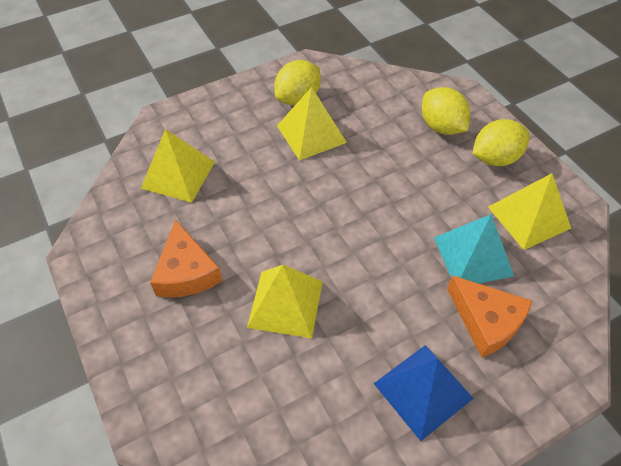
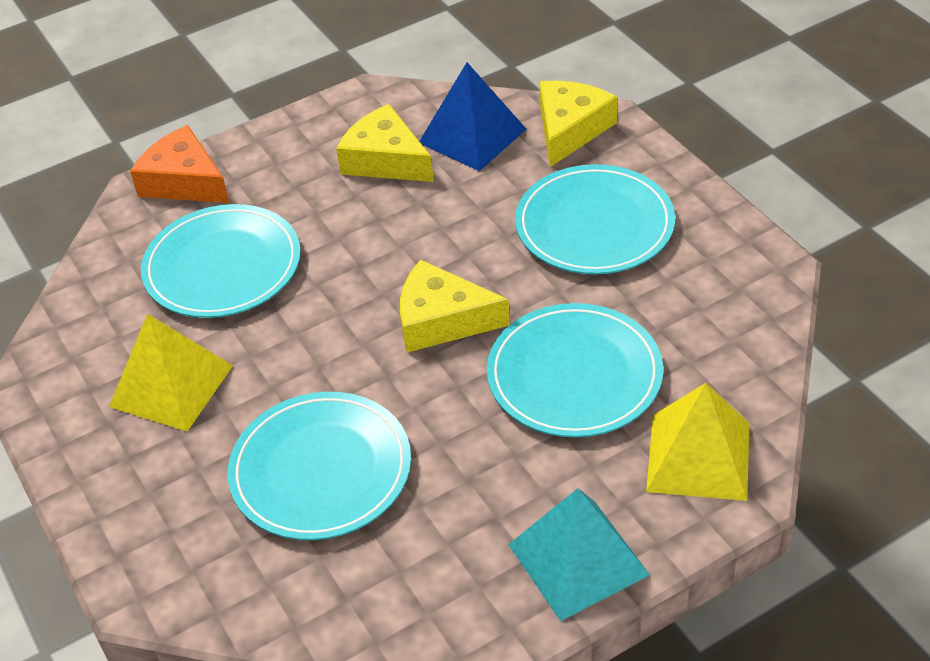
orange cheese: [150,219,222,298] [447,275,532,357] = 2 -> [130,125,229,203] = 1
turquoise plate: none = 0 -> [141,204,301,318] [228,392,411,540] [487,303,663,437] [515,164,675,274] = 4
yellow cheese: none = 0 -> [336,104,434,182] [400,259,510,353] [540,81,618,167] = 3
yellow lemon: [274,60,321,105] [422,87,470,135] [473,119,529,166] = 3 -> none = 0
yellow pyramid: [141,129,215,203] [247,265,323,338] [277,87,347,161] [488,173,571,250] = 4 -> [109,314,233,431] [646,383,749,501] = 2

